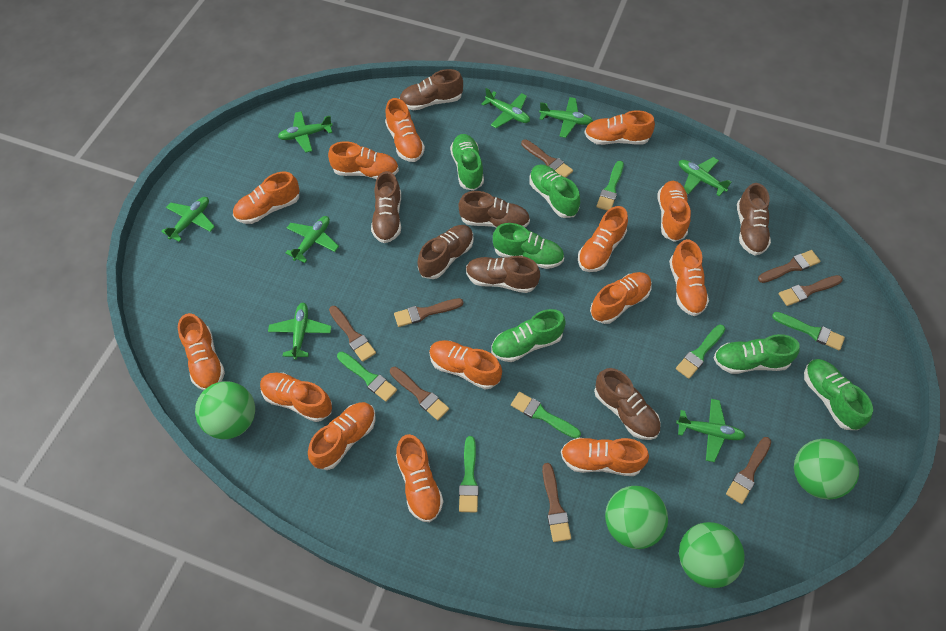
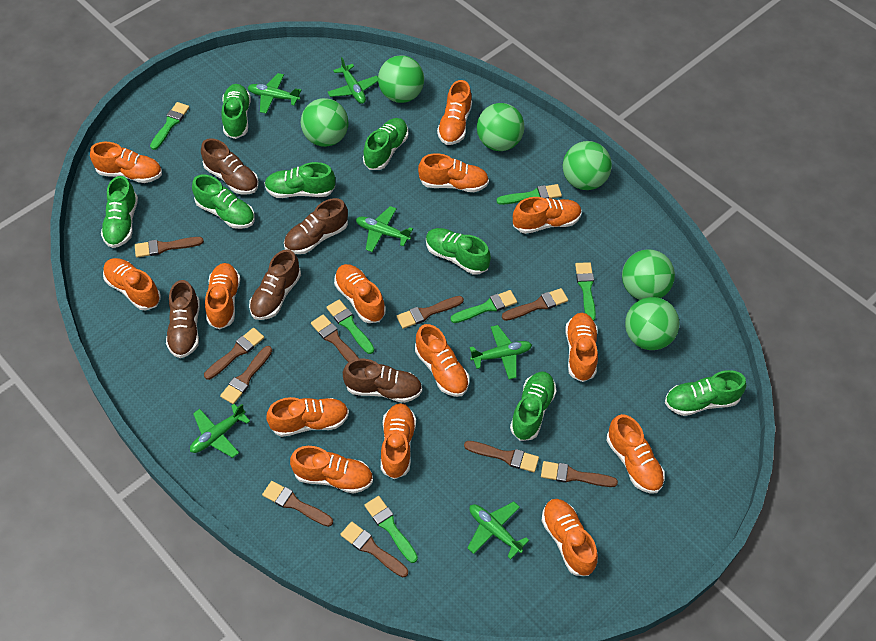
brown brush: [329,306,376,362] [390,367,449,420] [394,298,463,327] [521,139,573,178] [542,463,571,542] [726,437,771,504] [758,250,821,283] [779,275,843,306] = 8 -> [135,237,204,258] [204,328,264,380] [220,346,272,404] [262,481,333,527] [311,314,359,362] [340,521,408,577] [397,296,464,329] [464,441,539,472] [502,288,568,321] [541,461,618,487] = 10
brown shoe: [371,171,401,243] [399,69,463,110] [417,225,474,279] [458,191,530,228] [466,256,540,293] [594,368,661,440] [737,183,771,256] = 7 -> [166,280,200,358] [201,138,259,195] [249,249,301,320] [284,198,348,254] [343,359,422,403] = 5
green ball: [195,381,255,439] [605,486,668,549] [679,522,745,588] [794,439,859,499] = 4 -> [301,98,349,147] [378,55,424,103] [477,103,524,151] [563,141,612,190] [622,249,675,300] [625,297,680,350] = 6
green plane: [161,197,215,242] [268,303,332,360] [278,111,333,153] [285,216,339,263] [481,88,530,128] [539,97,593,138] [676,399,745,462] [679,157,732,196] = 8 -> [190,404,250,458] [248,73,301,113] [327,57,378,104] [356,206,413,252] [467,501,529,559] [470,325,532,379] = 6
green shoe: [450,134,484,191] [491,309,566,362] [493,223,564,269] [529,165,580,218] [713,334,800,374] [804,359,873,430] = 6 -> [101,176,138,248] [192,175,255,229] [221,84,251,139] [264,162,335,198] [363,118,408,170] [426,228,491,275] [510,371,557,441] [665,370,746,416] = 8

